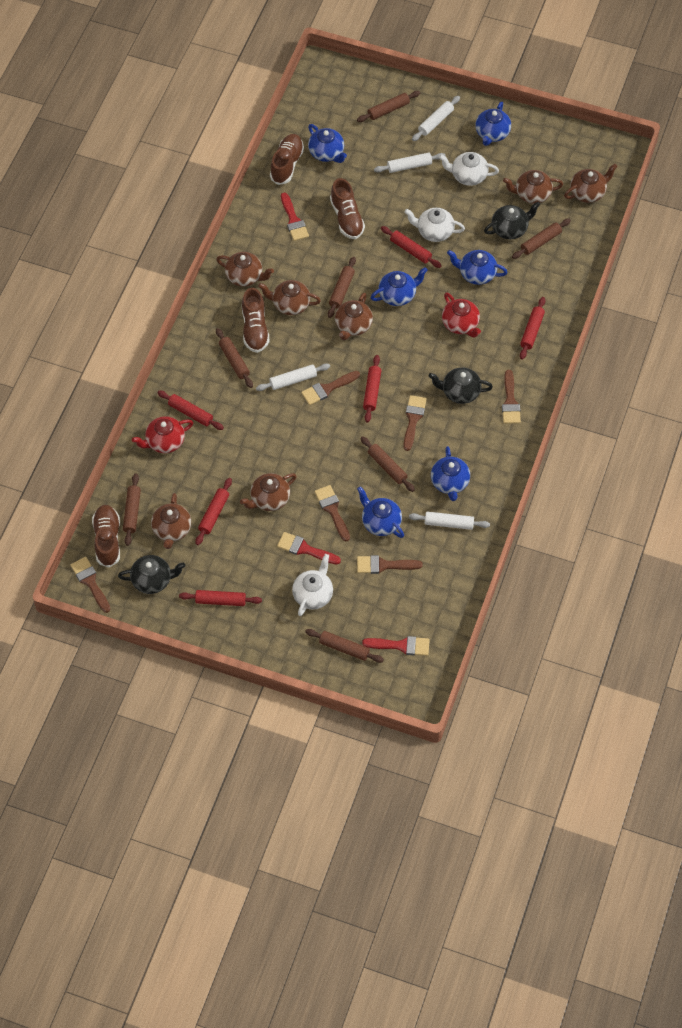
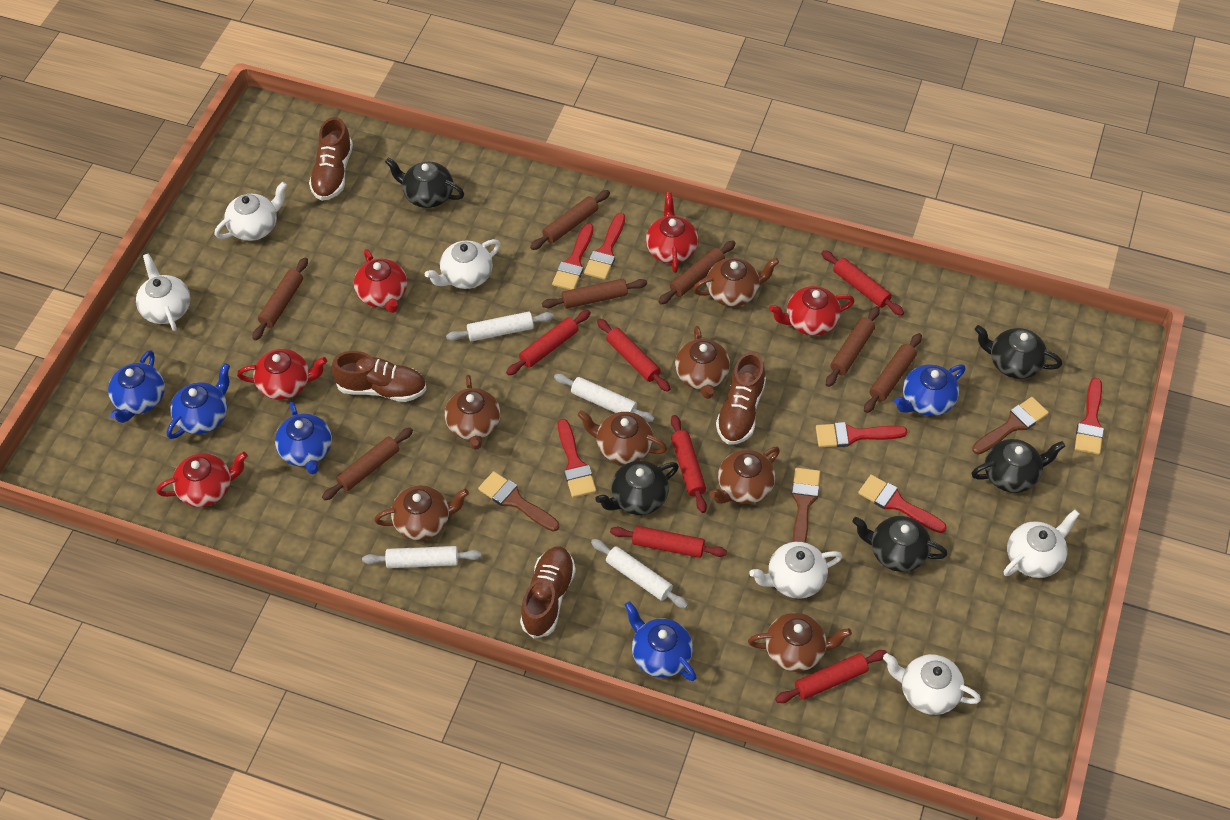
black teapot: [118,555,185,594] [429,368,493,404] [484,202,540,239] = 3 -> [385,157,464,208] [595,461,679,515] [852,516,948,572] [971,439,1065,493] [975,325,1062,379] = 5
blue teapot: [308,124,347,163] [357,486,404,538] [371,267,428,306] [431,446,470,501] [447,250,508,285] [475,101,511,146] = 6 -> [108,350,165,423] [167,363,230,439] [275,402,332,475] [625,601,697,681] [894,364,966,416] = 5
brown brush: [70,557,111,613] [301,371,360,405] [314,485,350,541] [357,555,423,574] [403,395,427,451] [502,370,521,424] = 6 -> [478,471,559,531] [791,468,820,543] [972,397,1049,454] = 3
red brush: [277,532,341,565] [281,192,309,241] [362,636,430,656] = 3 -> [552,223,594,290] [558,419,596,498] [584,213,625,280] [816,422,907,447] [858,475,947,533] [1075,378,1104,455] = 6
red teapot: [132,416,193,453] [442,292,481,338] = 2 -> [156,452,248,507] [237,349,327,400] [354,249,407,313] [646,192,698,273] [769,286,854,336] = 5
white teapot: [292,554,333,616] [404,208,465,242] [439,152,499,186] = 3 -> [136,254,190,331] [214,182,287,241] [425,239,501,289] [749,542,843,598] [883,653,981,715] [1003,510,1080,578] = 6

